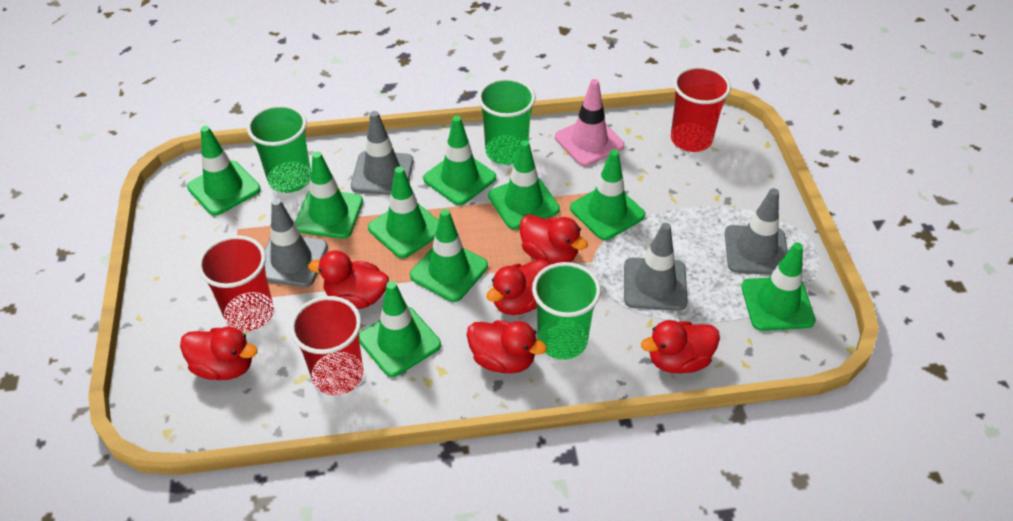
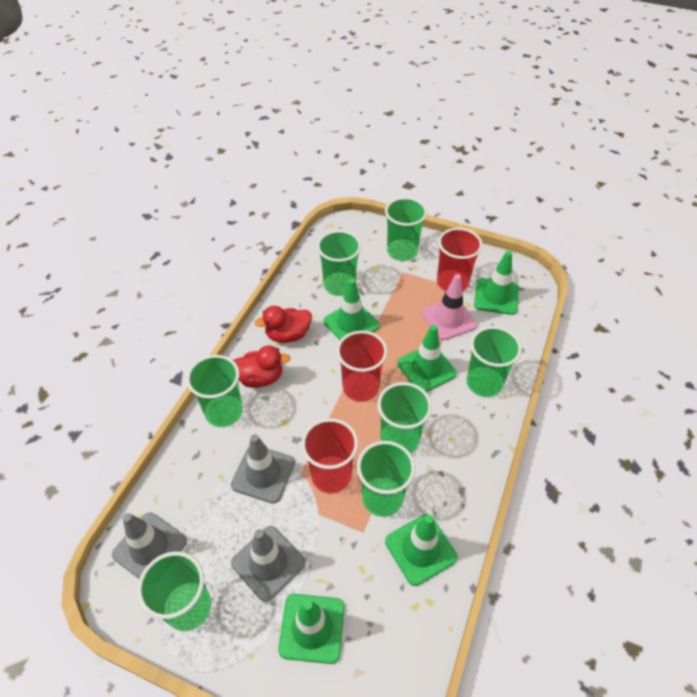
green cup: [247,104,311,193] [478,78,536,165] [532,262,601,360] = 3 -> [137,551,211,631] [186,355,243,427] [317,230,361,296] [357,441,415,517] [377,382,432,453] [385,197,427,261] [466,326,522,397] = 7
green traffic cone: [187,126,261,216] [295,152,363,239] [359,281,441,377] [368,167,439,258] [410,209,488,302] [423,116,496,205] [488,140,560,230] [570,149,645,240] [741,242,816,331] = 9 -> [278,594,345,664] [323,279,380,340] [385,514,458,586] [397,325,457,392] [474,251,519,315] = 5
grey traffic cone: [265,198,328,287] [351,111,413,195] [624,223,688,311] [725,188,788,275] = 4 -> [112,513,187,579] [231,434,295,503] [231,526,305,602] = 3
red duck: [180,326,258,380] [308,250,389,309] [467,320,547,374] [486,259,549,315] [520,214,588,265] [641,320,720,373] = 6 -> [233,346,291,388] [255,306,312,343] = 2

